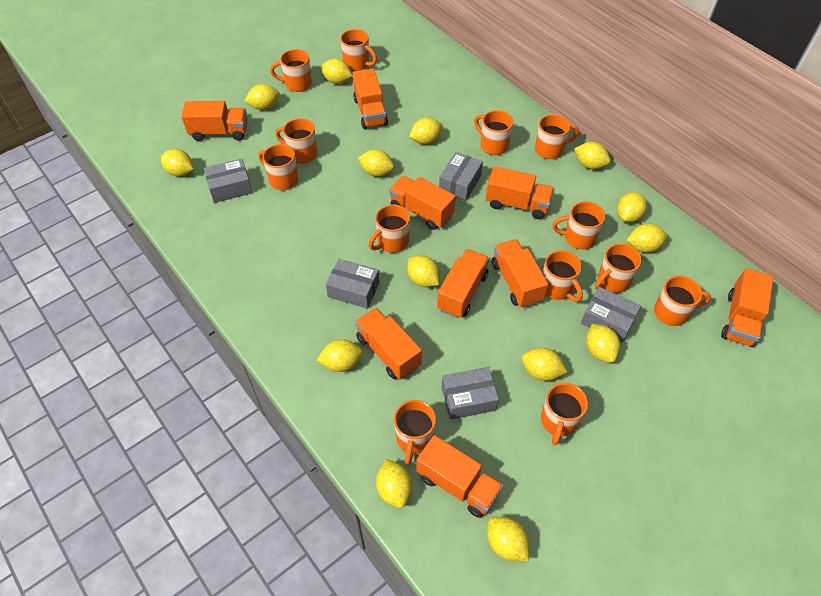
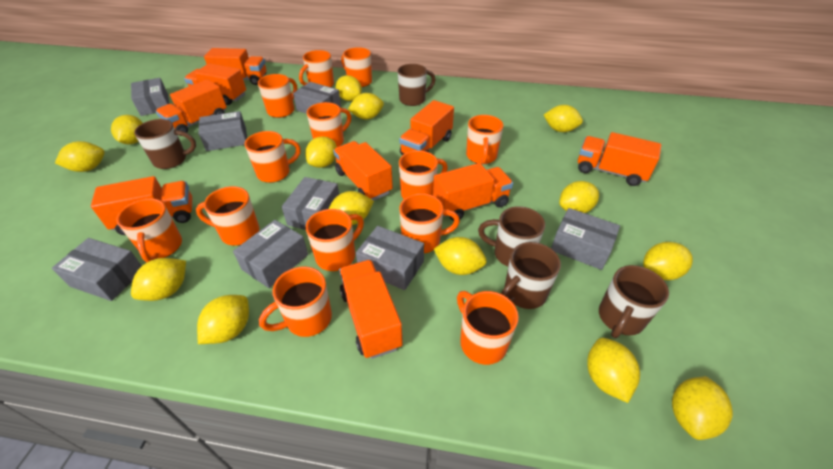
brown mug: none = 0 -> [134,119,196,169] [398,64,436,106] [478,206,545,266] [501,242,561,309] [599,265,669,338] = 5
grey box: [204,159,252,203] [326,259,379,309] [439,152,483,201] [442,367,499,420] [581,287,641,343] = 5 -> [52,238,142,301] [131,78,169,116] [198,111,247,151] [233,220,308,288] [282,177,339,230] [293,82,341,114] [356,226,424,290] [551,208,620,270] = 8

